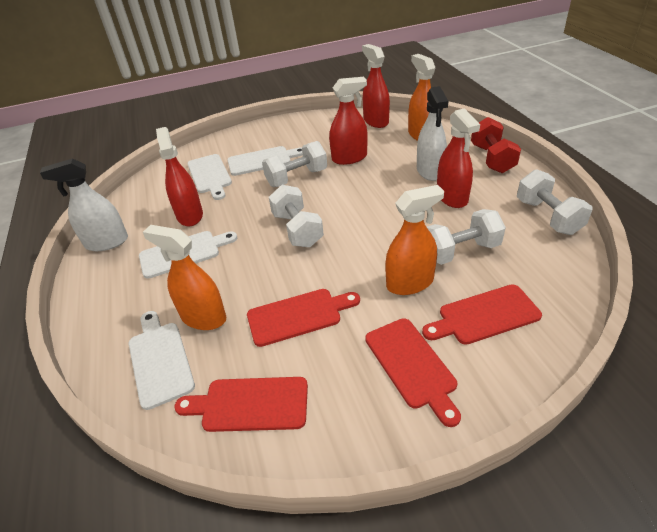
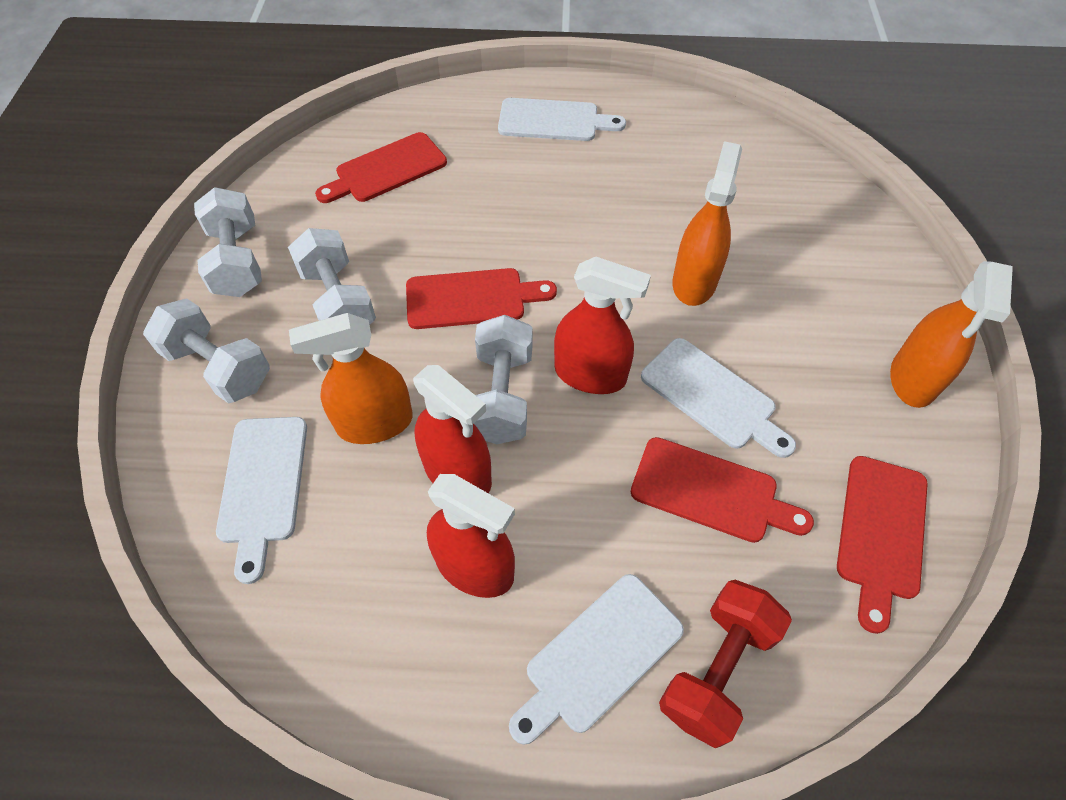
red spray bottle: [156,127,203,226] [329,77,368,165] [362,44,390,128] [437,108,480,208] = 4 -> [413,365,492,493] [427,474,515,598] [554,257,651,394] = 3
white spray bottle: [40,158,128,251] [417,86,449,181] = 2 -> none = 0

